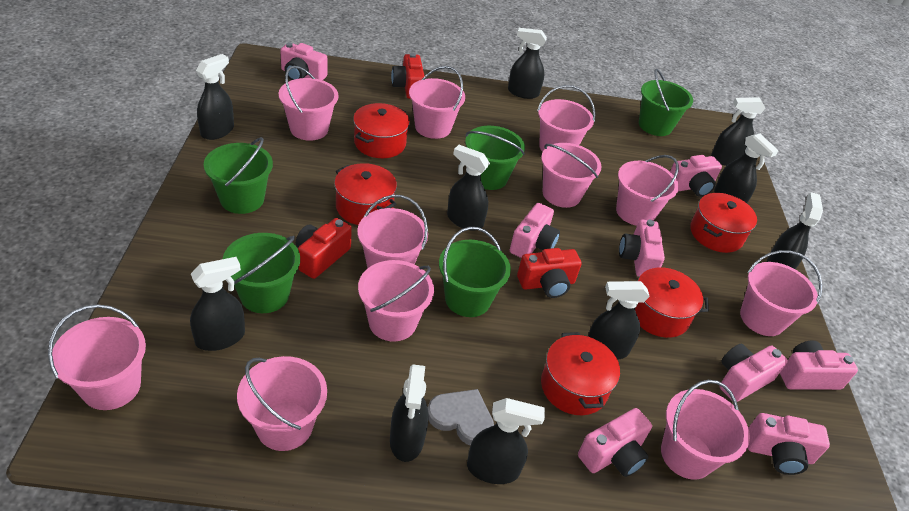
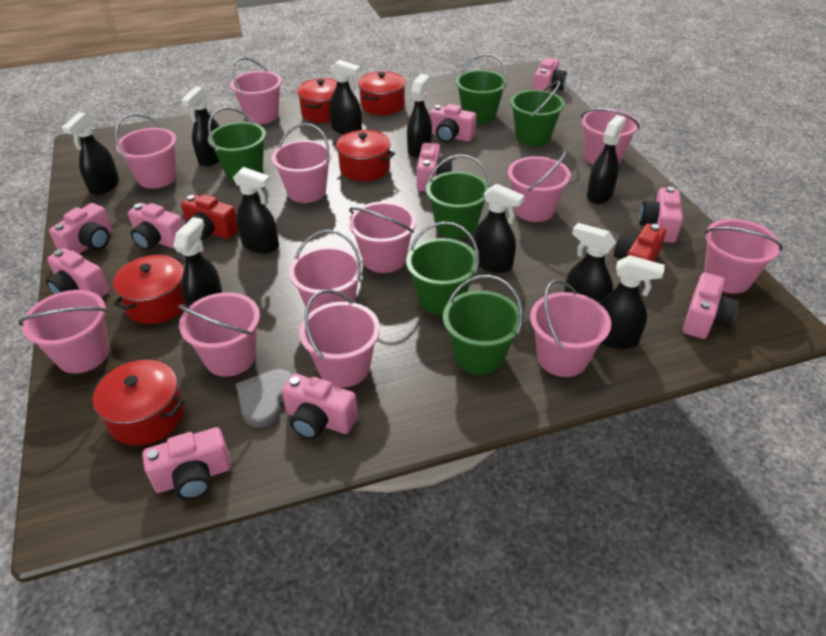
green bucket: [204,137,273,214] [223,233,300,313] [439,227,511,317] [465,126,525,190] [639,69,693,136] = 5 -> [208,107,266,181] [406,222,479,315] [426,154,491,239] [443,275,523,375] [455,54,507,124] [510,80,565,146] = 6
pink bucket: [48,304,146,410] [237,356,327,451] [279,66,338,141] [357,195,428,269] [358,260,434,341] [409,66,465,139] [537,85,595,152] [541,143,601,208] [616,155,679,226] [661,380,750,480] [740,250,822,336] = 11 -> [18,290,109,373] [115,113,177,189] [178,292,260,377] [230,57,282,124] [272,123,332,203] [289,230,363,313] [299,289,380,387] [349,201,416,273] [508,150,571,222] [530,280,611,377] [581,108,640,165] [704,219,783,294] = 12
pink camera: [280,43,327,80] [510,203,560,258] [578,408,652,477] [619,220,665,277] [670,155,722,197] [719,344,788,402] [748,413,830,475] [780,340,858,390] = 8 -> [46,248,110,297] [49,203,113,254] [128,203,184,250] [142,427,231,500] [282,373,358,439] [417,143,453,191] [429,104,476,143] [533,58,567,92] [639,187,683,243] [683,273,739,339] = 10
red camera: [296,218,352,279] [391,53,424,99] [517,248,582,298] = 3 -> [181,194,238,241] [614,224,666,282] = 2

